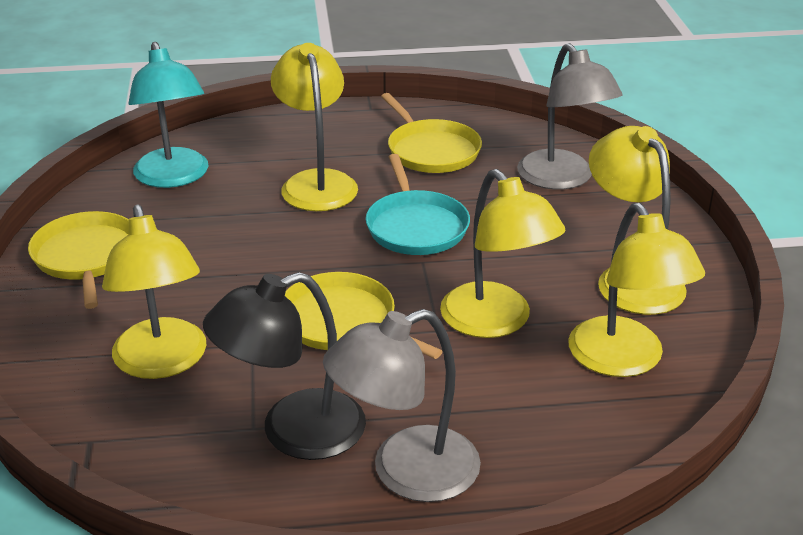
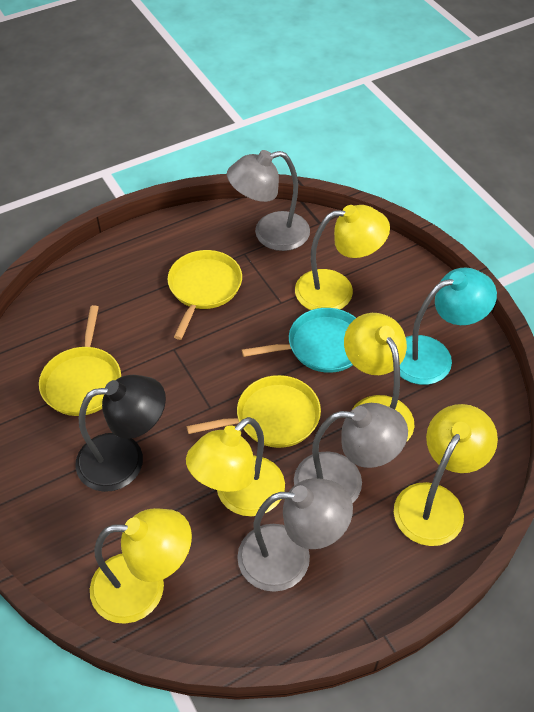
grey lamp: [323,309,481,502] [517,43,622,190] = 2 -> [227,150,310,251] [237,478,353,592] [294,403,408,504] = 3

